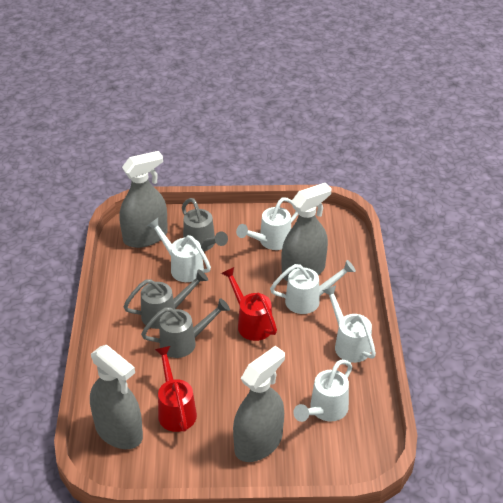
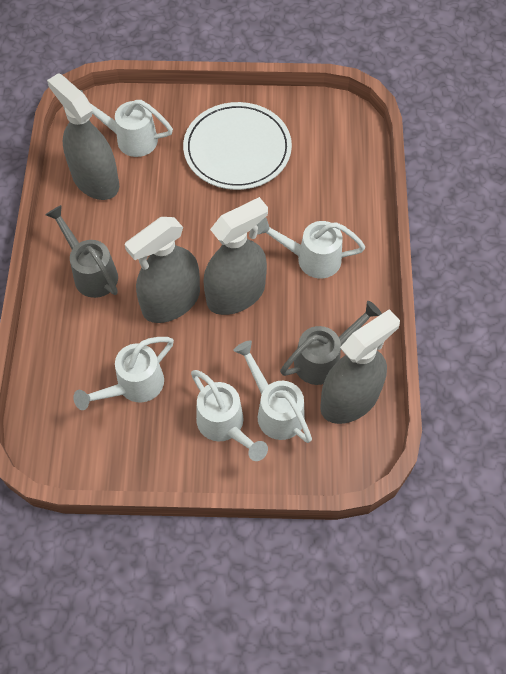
grey watering can: [123,269,208,329] [141,298,230,358] [182,198,228,252] = 3 -> [45,205,118,298] [280,301,382,385] = 2
red watering can: [155,346,197,432] [221,267,277,341] = 2 -> none = 0
white plate: none = 0 -> [183,102,292,190] = 1

